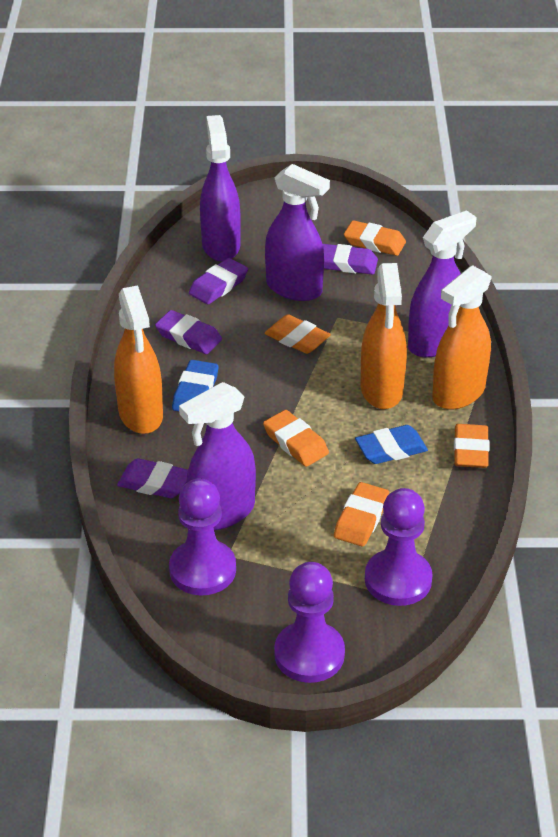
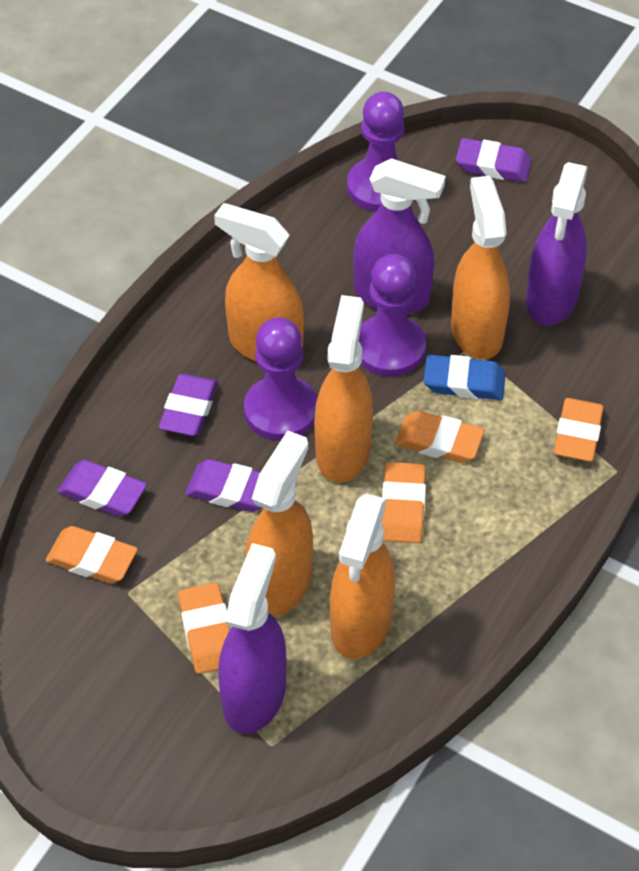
blue eraser: [172,360,218,411] [355,425,428,464] = 2 -> [423,354,506,400] = 1
orange spray bottle: [114,285,163,434] [361,263,407,409] [432,265,492,410] = 3 -> [214,203,304,361] [245,430,313,617] [314,295,373,482] [330,493,395,659] [451,176,510,360] = 5
purple spray bottle: [179,382,256,530] [200,115,241,261] [265,164,330,301] [408,210,477,358] = 4 -> [218,543,286,734] [353,158,445,314] [526,162,588,325] = 3

